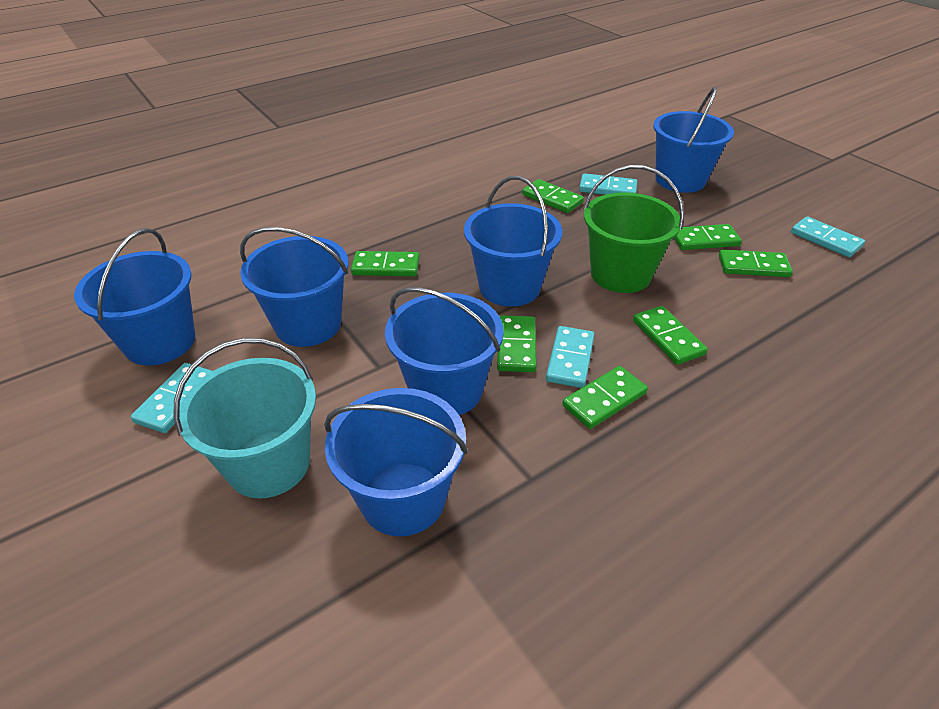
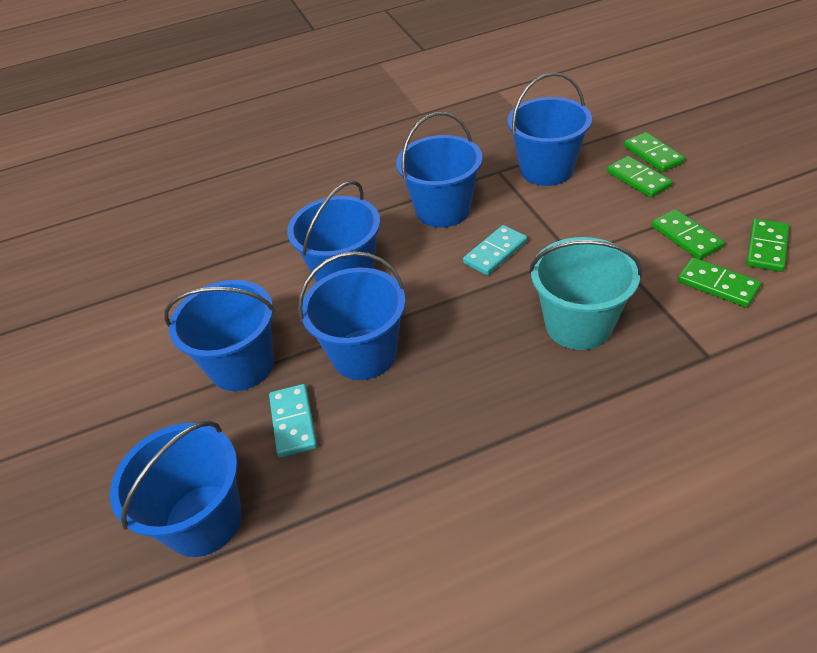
green bucket: [584,165,684,293] = 1 -> none = 0
green domino: [351,251,420,276] [497,315,536,372] [522,179,584,213] [562,366,648,429] [633,306,708,365] [674,224,742,250] [719,249,793,277] = 7 -> [607,156,672,198] [624,132,685,172] [652,209,724,260] [678,257,761,307] [746,219,789,272] = 5
turquoise domino: [131,363,212,433] [546,326,595,388] [579,173,637,195] [791,217,865,257] = 4 -> [269,384,317,457] [463,225,527,275] = 2

